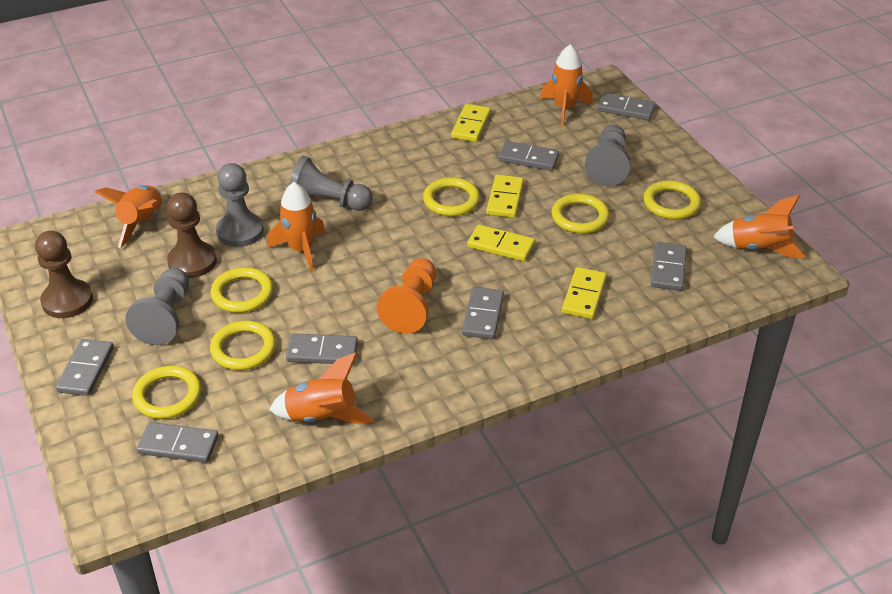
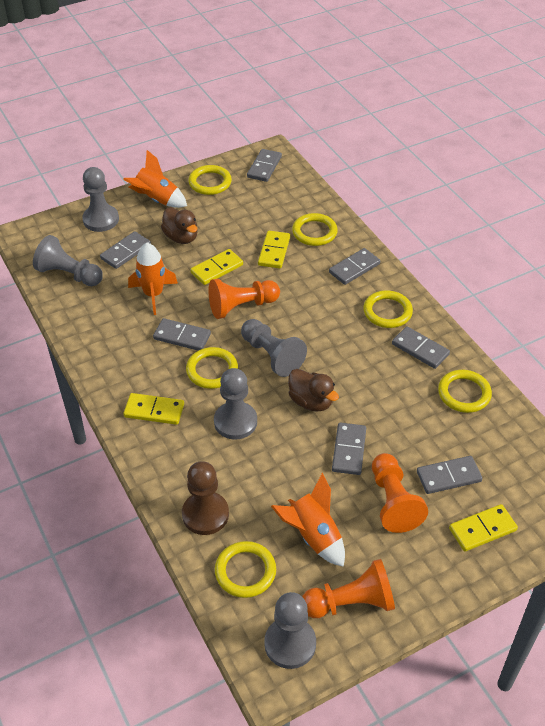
brown duck: none = 0 -> [161,207,198,244] [288,369,339,412] = 2
brown pawn: [35,231,93,318] [167,192,217,278] = 2 -> [182,461,229,535] = 1
grey pawn: [125,268,189,345] [216,163,264,247] [289,156,373,211] [585,125,630,186] = 4 -> [33,235,103,286] [82,167,119,232] [214,368,257,440] [241,319,307,377] [264,592,316,669] = 5
orange pawn: [377,258,436,333] = 1 -> [209,279,280,319] [302,559,395,618] [372,453,428,533] = 3
orange rocket: [95,185,162,248] [267,182,325,272] [269,353,374,424] [540,44,593,126] [713,195,807,257] = 5 -> [123,150,187,208] [128,243,178,315] [271,473,345,567] = 3

